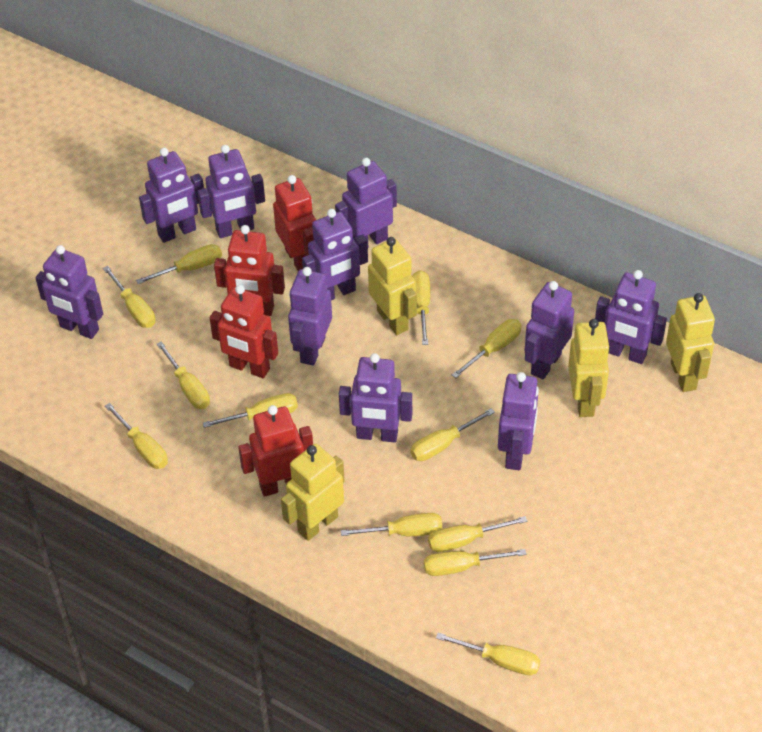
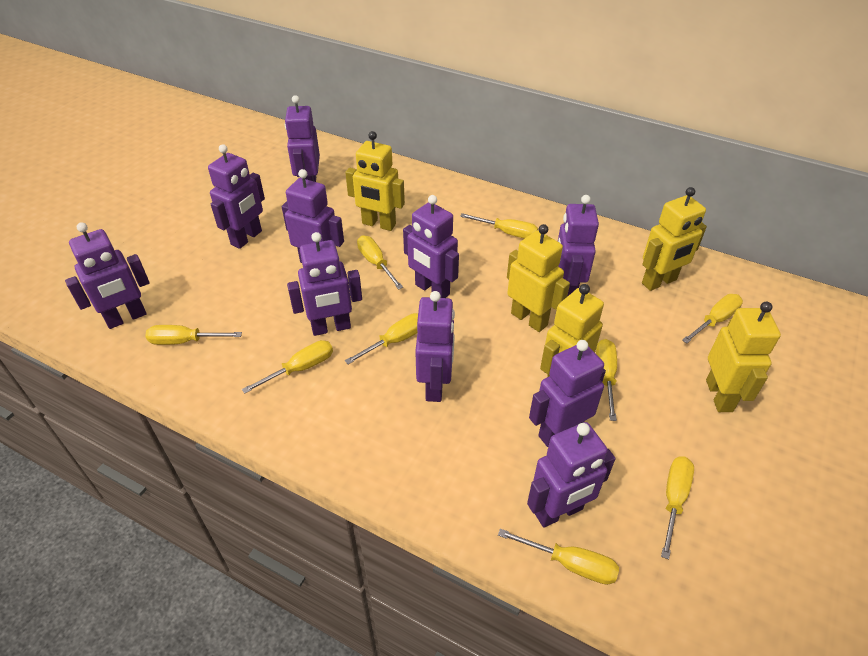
red robot: [210,285,278,378] [214,225,285,316] [238,405,313,497] [273,175,316,271] = 4 -> none = 0
yellow robot: [281,444,345,541] [368,237,417,335] [568,319,610,417] [666,293,715,392] = 4 -> [345,131,405,231] [507,224,570,332] [540,284,604,377] [642,187,707,291] [706,302,781,412] = 5
yellow screwdriver: [103,266,156,328] [105,403,168,469] [136,244,222,284] [157,341,210,409] [203,393,298,428] [341,513,442,536] [410,408,495,461] [412,270,430,345] [424,549,526,576] [428,516,527,552] [436,633,540,675] [452,319,522,378] = 12 -> [145,325,242,345] [242,340,333,394] [345,313,418,364] [357,235,403,289] [460,213,538,239] [498,529,619,585] [596,339,617,421] [661,456,694,560] [682,294,743,343] = 9

